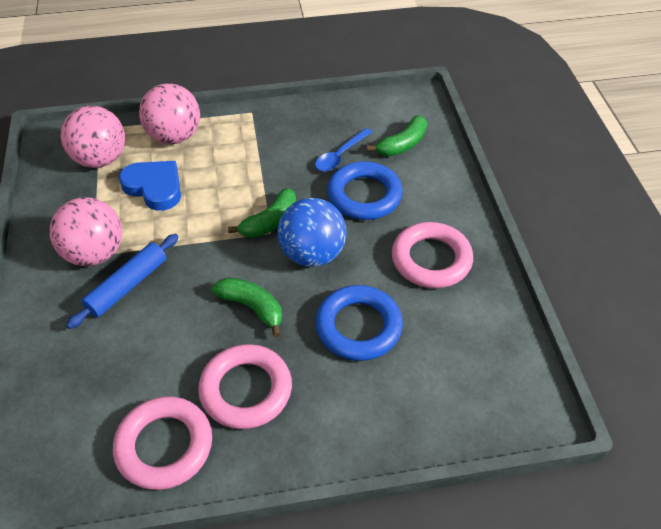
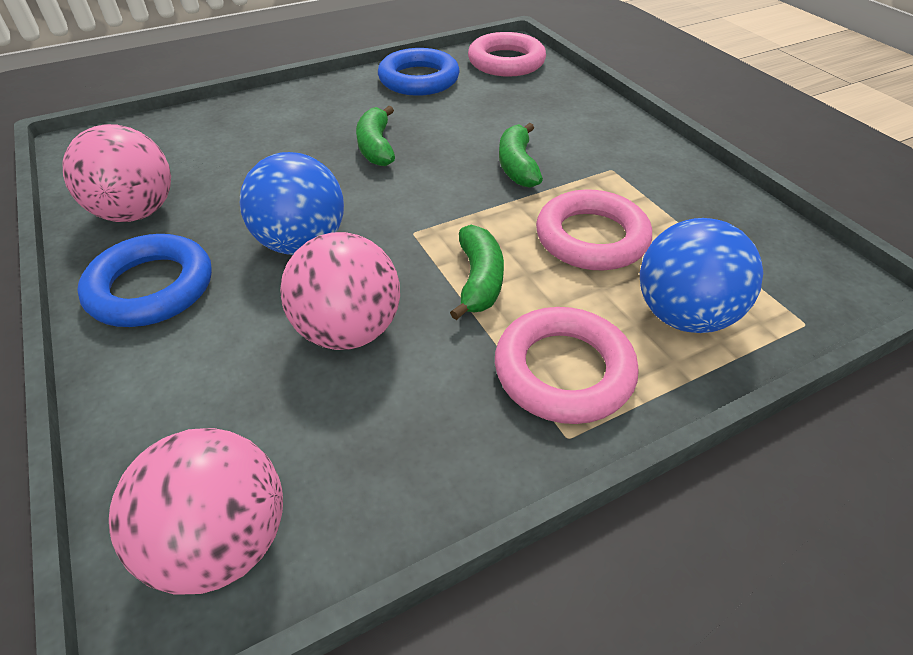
blue ball: [278,198,347,267] = 1 -> [240,152,344,255] [640,218,763,333] = 2
blue heart: [119,161,181,211] = 1 -> none = 0
blue rolling pin: [66,234,179,329] = 1 -> none = 0
blue spoon: [315,128,372,171] = 1 -> none = 0

